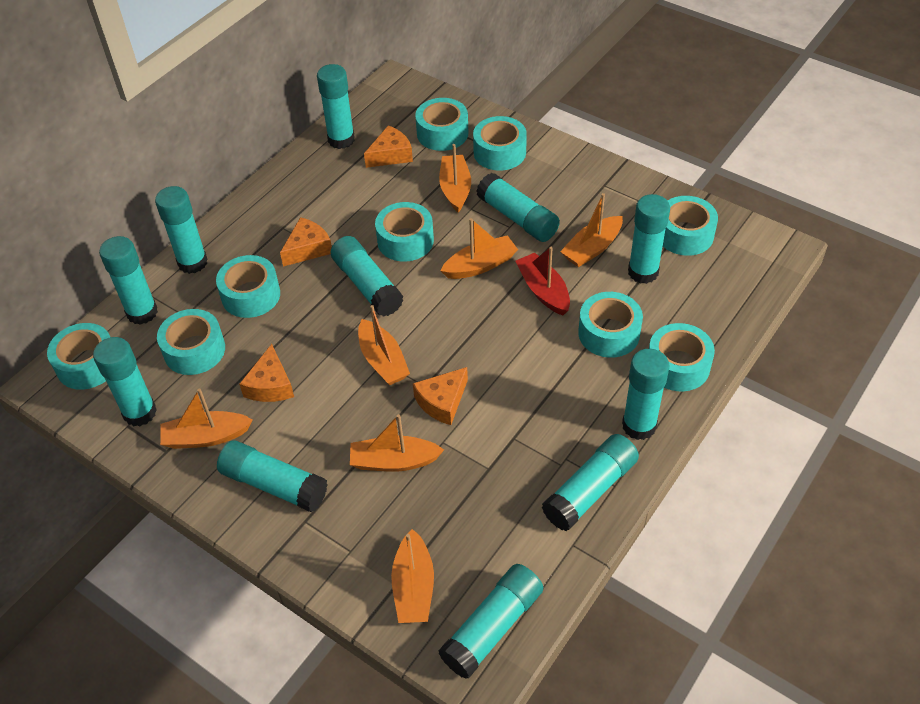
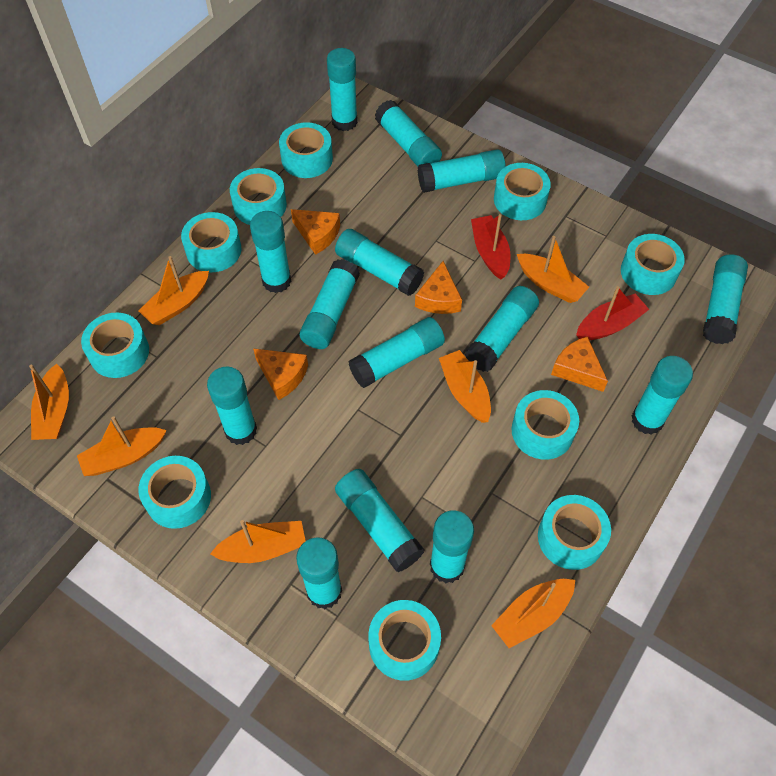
red boat: [515,247,570,315] = 1 -> [471,214,511,280] [576,286,649,341] = 2
turquoise glue stick: [93,337,157,427] [99,236,158,325] [155,186,208,274] [217,440,328,512] [317,64,355,149] [330,236,404,317] [438,564,543,679] [477,173,560,242] [542,434,639,531] [622,349,670,440] [628,194,670,284] = 11 -> [207,367,257,445] [250,211,291,293] [296,537,342,609] [299,259,360,349] [327,48,358,131] [335,229,424,296] [335,469,425,572] [349,317,445,388] [375,100,442,166] [418,149,506,193] [430,510,474,583] [465,286,539,372] [631,356,693,435] [703,254,748,344] = 14
turquoise tape: [47,323,110,390] [157,309,225,375] [216,255,280,318] [375,202,434,262] [415,98,468,151] [473,116,527,170] [578,292,643,358] [649,323,715,391] [663,196,718,256] = 9 -> [81,313,149,378] [139,456,211,529] [181,212,241,272] [230,168,287,225] [279,122,333,178] [368,600,441,681] [494,163,551,220] [512,390,579,460] [538,495,611,570] [621,234,685,295] = 10

